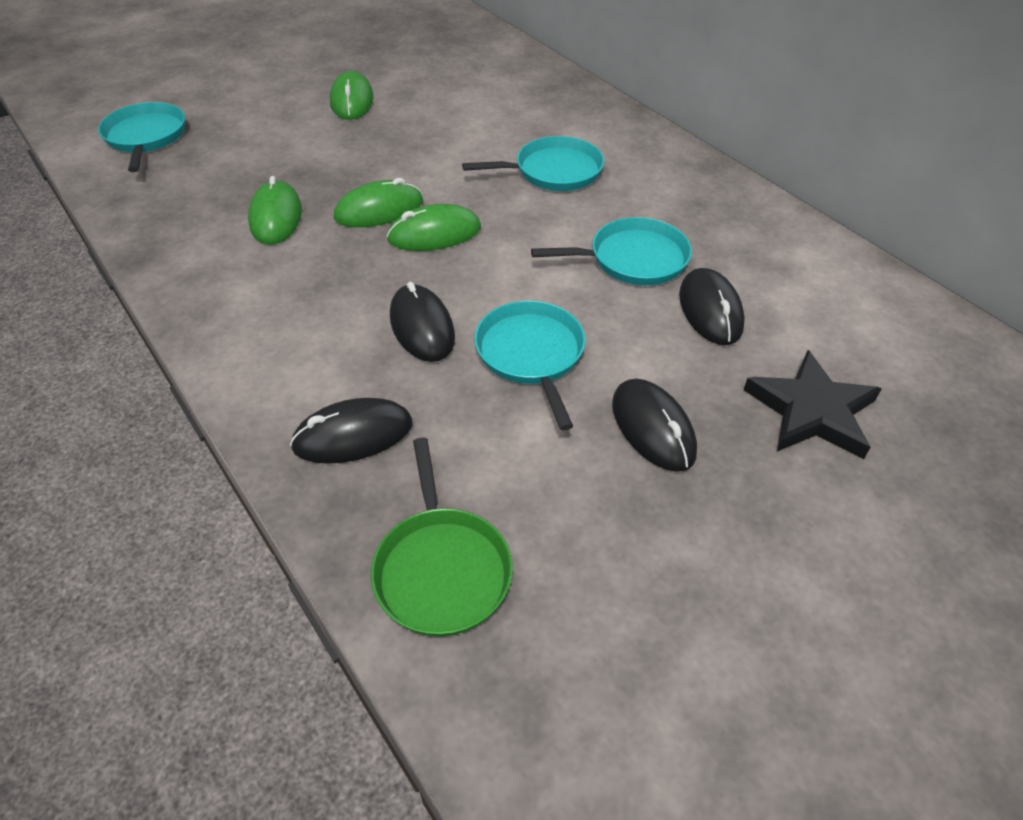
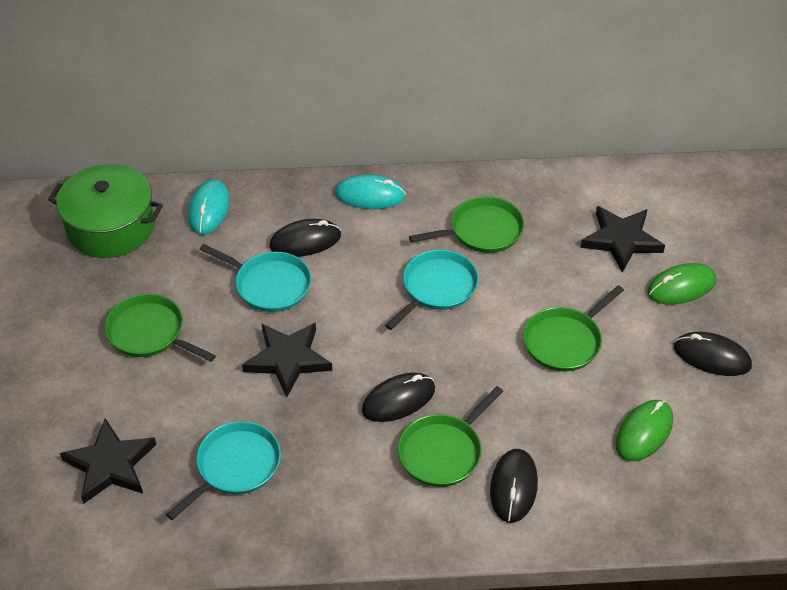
black star: [744,350,882,459] = 1 -> [60,418,156,504] [242,323,332,397] [580,206,665,273] = 3
green mouse: [248,176,302,244] [330,70,373,120] [334,178,423,227] [387,204,481,251] = 4 -> [616,400,673,461] [647,263,716,304] = 2
green pan: [371,438,513,636] = 1 -> [105,294,216,362] [398,386,503,487] [409,196,524,253] [524,285,624,371] = 4
green pot: none = 0 -> [48,164,163,258] = 1
turquoise mouse: none = 0 -> [188,179,230,235] [335,174,406,209] = 2
turquoise pan: [98,102,185,172] [462,136,604,191] [474,300,586,430] [531,217,692,285] = 4 -> [166,421,281,520] [200,244,312,312] [385,250,479,330] = 3

